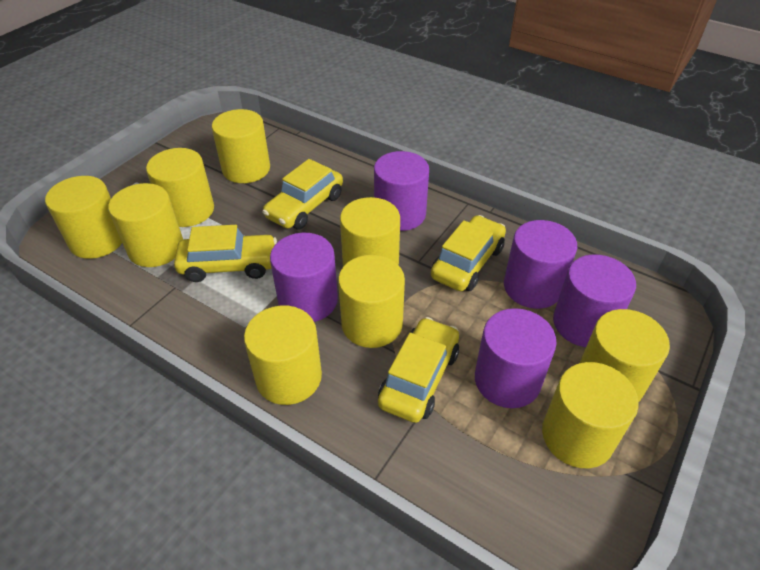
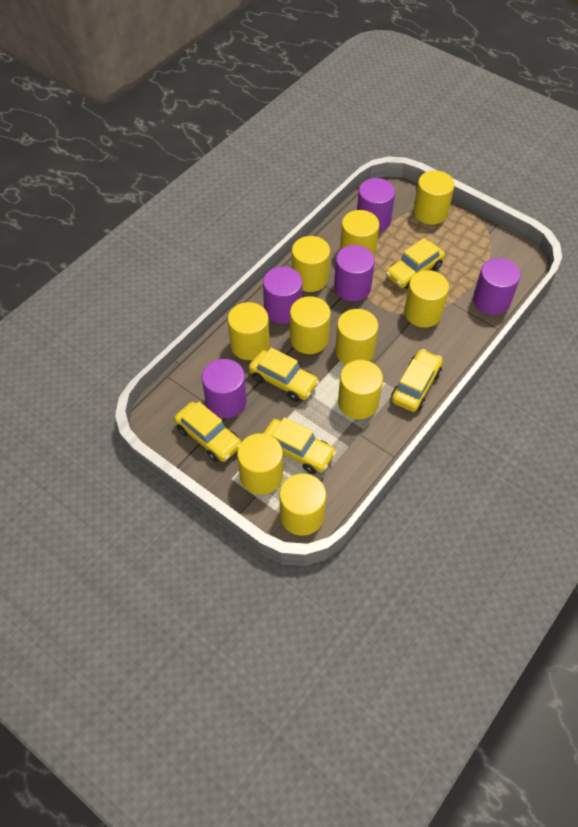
yellow car: [174,225,277,282] [262,159,343,230] [378,317,459,423] [431,215,506,291] = 4 -> [174,402,241,462] [249,348,319,402] [263,417,336,474] [386,238,445,289] [391,349,443,412] = 5
yellow cylinder: [45,176,122,259] [108,183,183,267] [146,148,214,227] [212,109,270,183] [244,306,322,405] [338,255,405,348] [340,197,400,267] [542,362,639,468] [580,309,670,402] = 9 -> [228,302,269,360] [237,433,283,495] [279,473,326,536] [290,296,331,354] [292,236,330,292] [335,309,378,365] [338,360,383,419] [340,210,379,257] [404,270,449,328] [413,170,455,225] = 10

